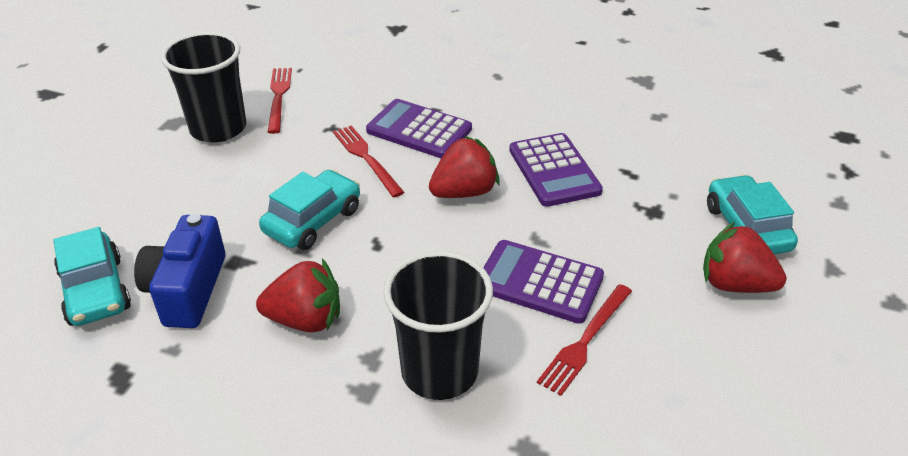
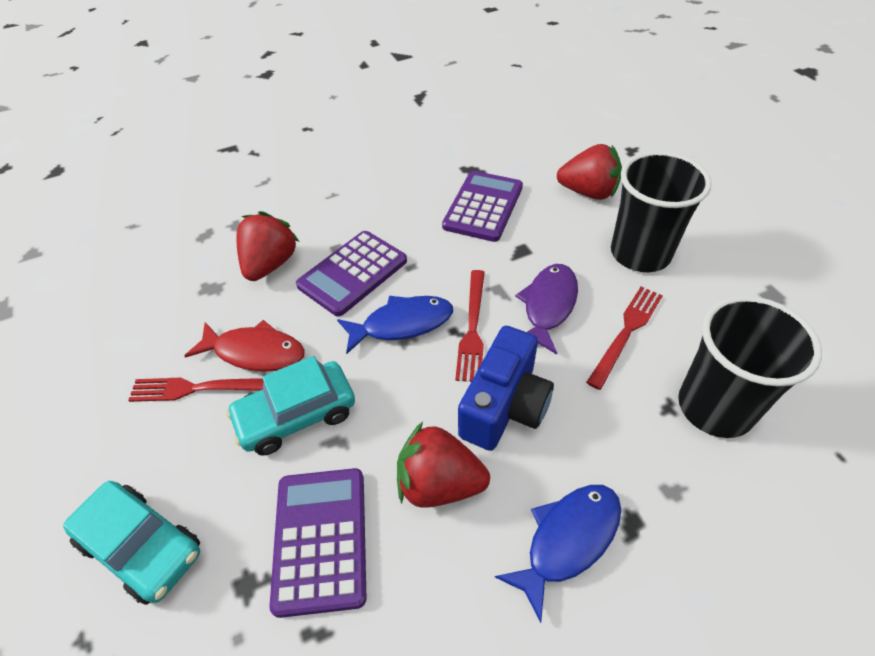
blue fish: none = 0 -> [337,296,453,354] [495,485,621,623] = 2
purple fish: none = 0 -> [515,264,578,354] = 1
red fish: none = 0 -> [184,320,305,372] = 1
turquoise car: [53,227,131,326] [259,170,360,250] [707,175,798,254] = 3 -> [63,481,200,605] [226,356,355,456] = 2

